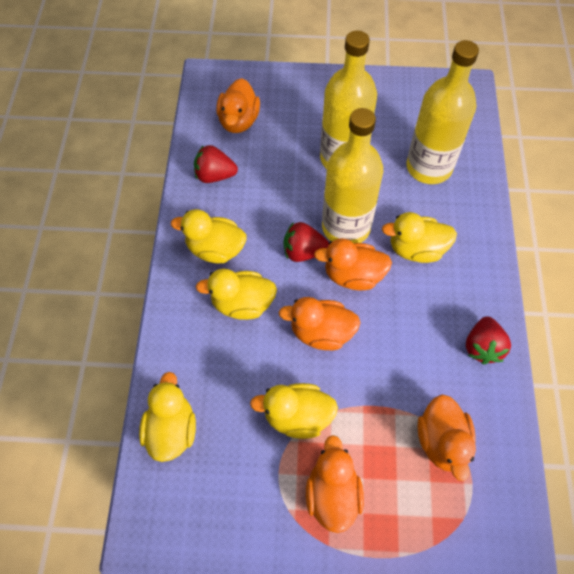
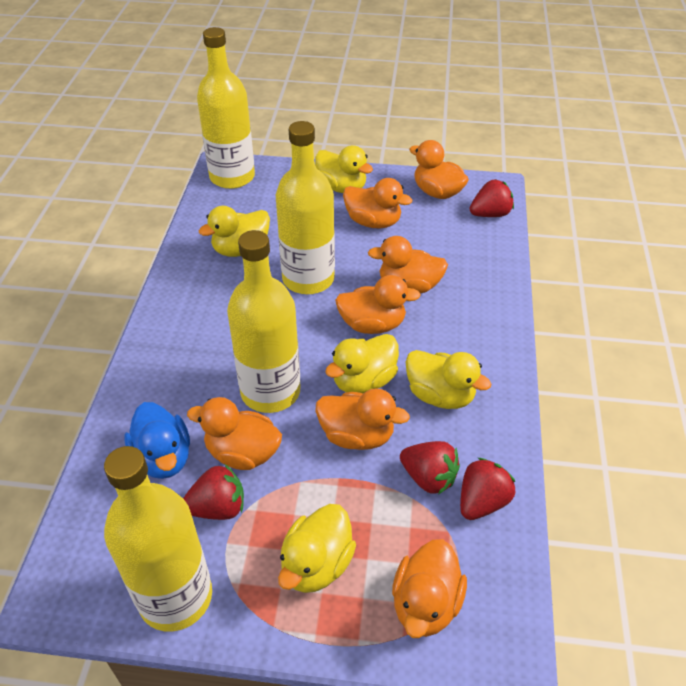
blue duck: none = 0 -> [124,402,190,479] = 1
orange duck: [216,78,260,133] [279,297,361,350] [306,435,364,533] [314,238,392,290] [417,394,476,481] = 5 -> [187,397,282,470] [315,389,410,450] [335,275,421,334] [343,178,412,229] [368,236,448,294] [392,539,467,638] [409,140,469,199] = 7
red strawberry: [194,145,238,183] [284,222,329,262] [466,316,511,364] = 3 -> [183,464,244,520] [400,441,460,495] [460,458,515,520] [470,180,514,217] = 4
yellow bottle: [320,30,377,169] [322,108,383,243] [406,40,479,184] = 3 -> [104,446,212,632] [197,27,255,189] [227,230,301,413] [276,121,335,294] = 4

